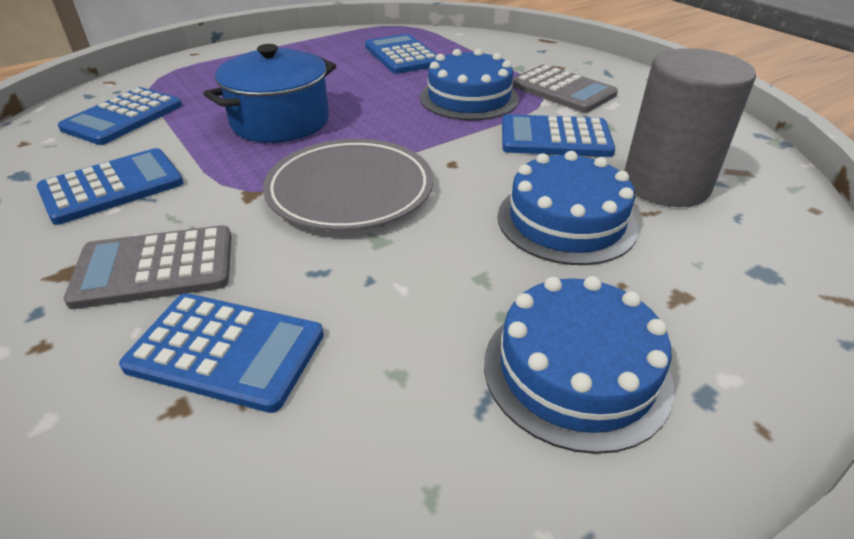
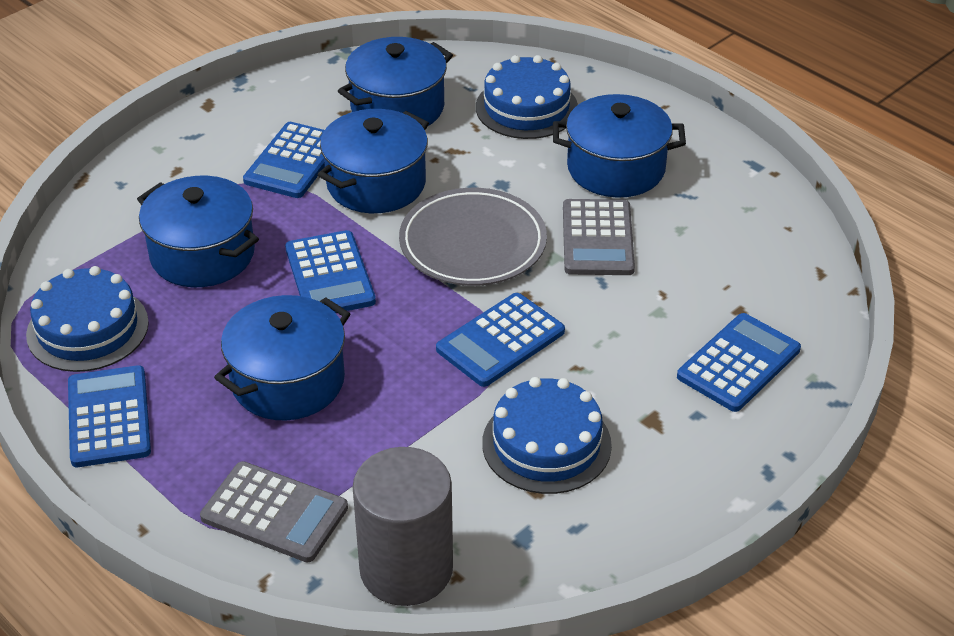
blue pot: [203,44,336,143] = 1 -> [137,176,259,287] [214,295,350,420] [318,109,429,213] [338,37,453,127] [553,94,686,198] = 5

